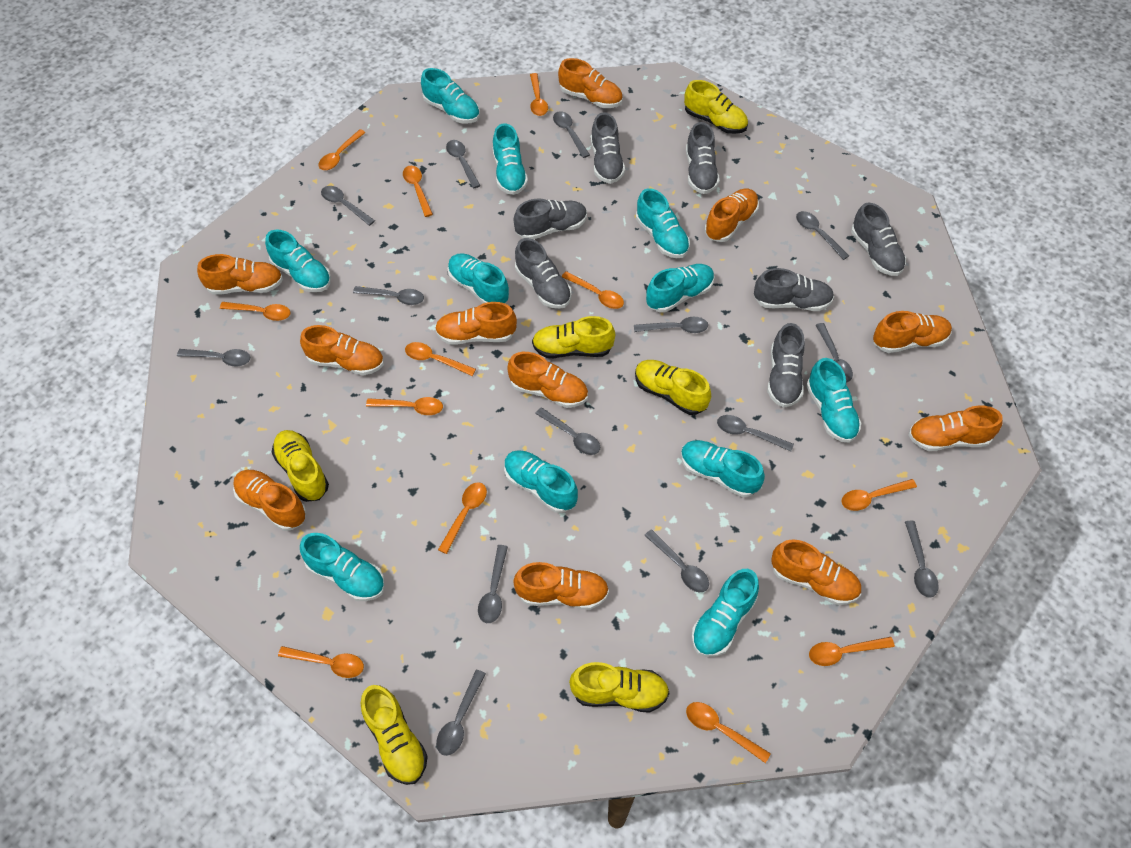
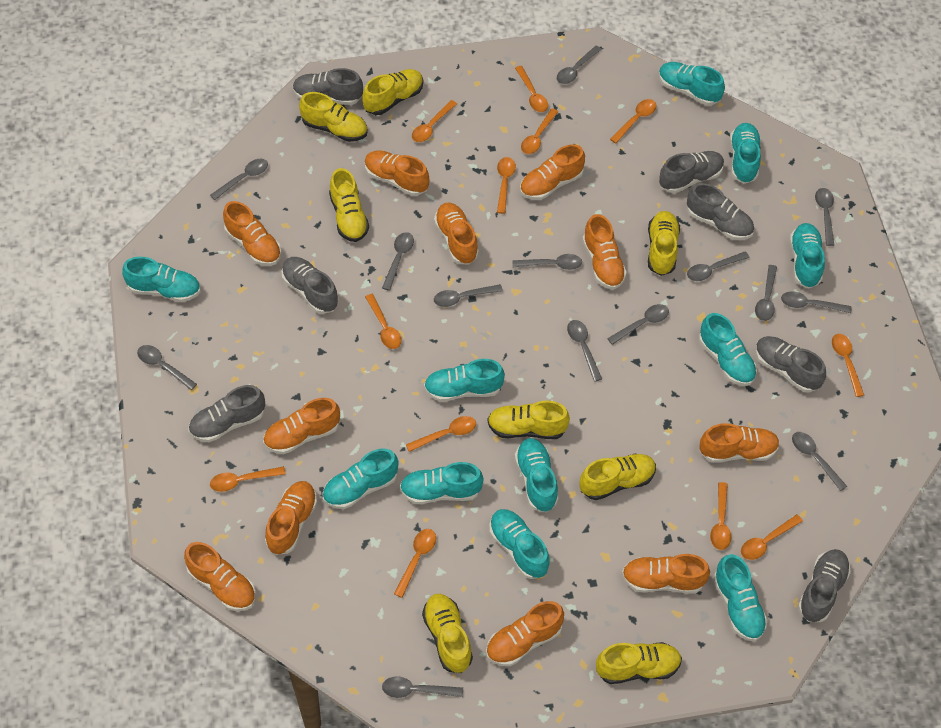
yellow shoe: [271,430,329,502] [361,685,428,785] [532,316,615,358] [569,662,669,713] [635,360,711,415] [684,80,748,134] = 6 -> [299,92,368,142] [329,168,369,242] [363,69,423,115] [422,594,473,673] [487,401,570,439] [580,454,656,500] [596,642,682,684] [648,211,680,276] = 8

